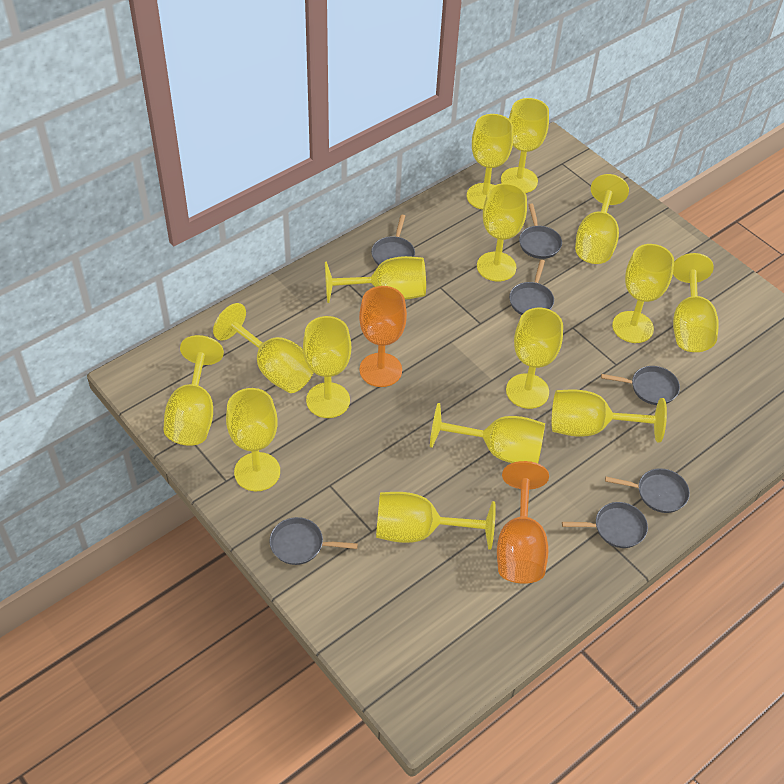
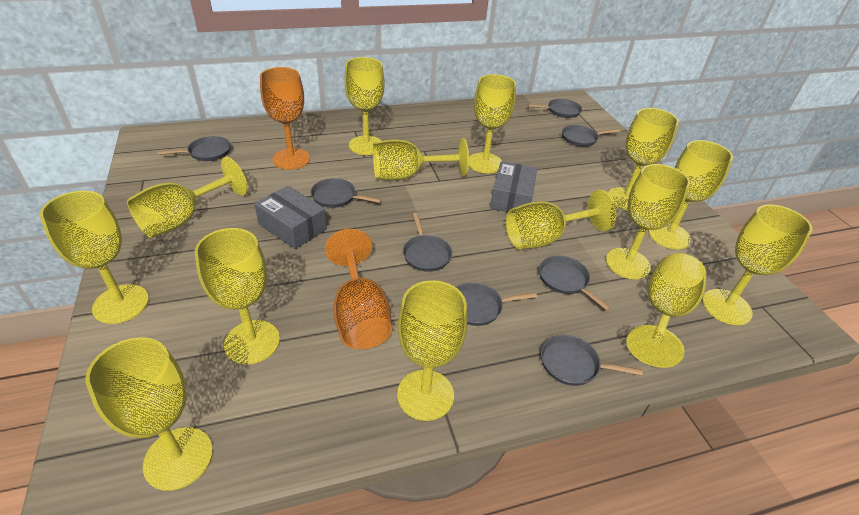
grey box: none = 0 -> [254,186,327,249] [490,161,537,212] = 2
grey pan: [269,517,358,565] [371,215,415,265] [509,260,554,315] [519,204,562,259] [562,502,648,548] [601,366,680,405] [605,468,690,513] = 7 -> [157,136,231,161] [311,178,382,208] [403,213,452,272] [456,283,537,326] [528,99,582,118] [539,256,611,311] [541,335,643,386] [562,125,620,147] = 8
yellow goblet: [164,335,224,446] [213,303,314,393] [226,388,280,491] [303,316,351,418] [325,256,426,303] [376,492,496,550] [430,403,545,463] [467,114,513,210] [477,183,527,281] [501,98,549,193] [506,308,563,409] [552,389,667,443] [575,174,629,264] [612,244,674,343] [673,253,719,352] = 15 -> [40,191,149,324] [86,337,213,491] [127,157,248,238] [195,228,280,364] [344,57,385,155] [373,138,469,181] [397,280,467,421] [469,74,516,173] [506,190,617,249] [606,164,690,279] [608,108,679,211] [626,253,706,368] [648,140,733,250] [702,204,812,325] = 14

